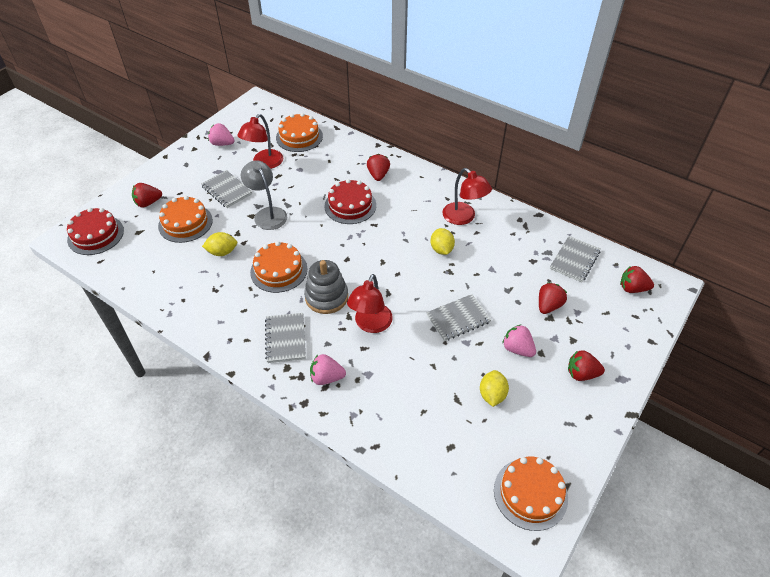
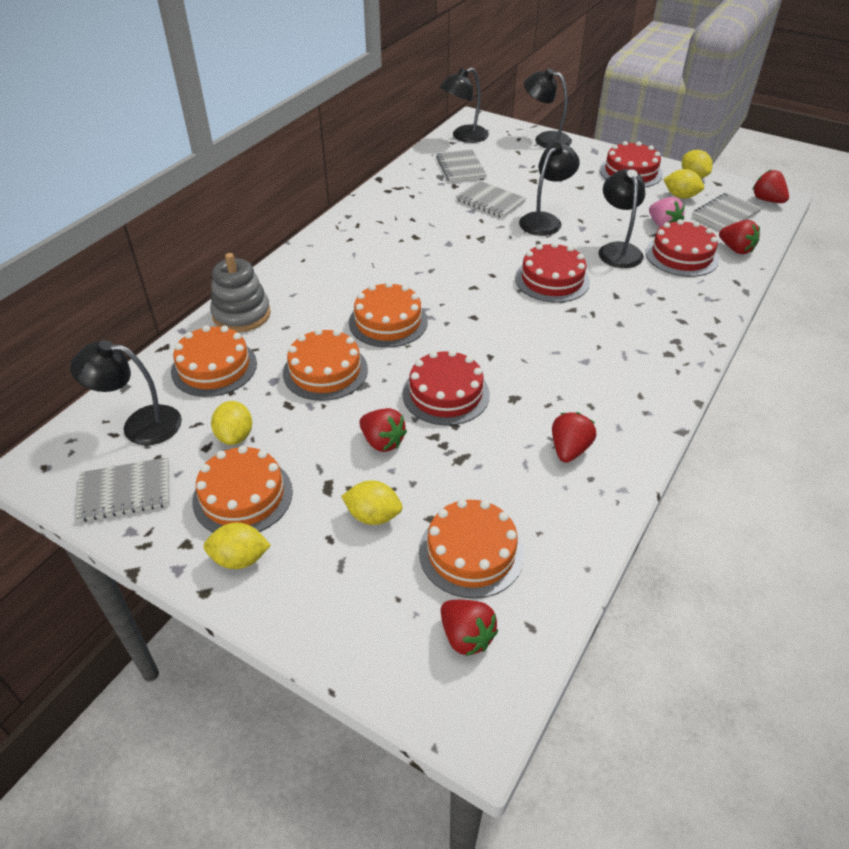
black lamp: none = 0 -> [70,340,182,445] [440,68,489,143] [519,142,580,236] [524,68,572,148] [599,169,645,268] = 5
grey lamp: [241,160,287,230] = 1 -> none = 0
orange cake: [158,196,213,243] [250,241,307,293] [276,113,323,152] [494,457,568,531] = 4 -> [171,325,257,397] [192,445,293,533] [283,328,368,401] [349,282,428,348] [419,499,524,599] = 5
pink strawberry: [208,123,234,146] [310,354,346,385] [502,324,536,357] = 3 -> [649,197,685,227] = 1
red cake: [67,208,124,255] [324,179,376,224] = 2 -> [402,350,490,426] [515,242,590,303] [600,141,663,187] [646,219,719,277] = 4
red lamp: [237,114,283,169] [347,274,393,333] [442,168,492,225] = 3 -> none = 0
yellow lemon: [202,232,237,256] [431,228,455,255] [480,370,509,407] = 3 -> [204,522,271,569] [211,401,252,445] [341,480,403,525] [663,169,704,199] [682,150,713,178] = 5

